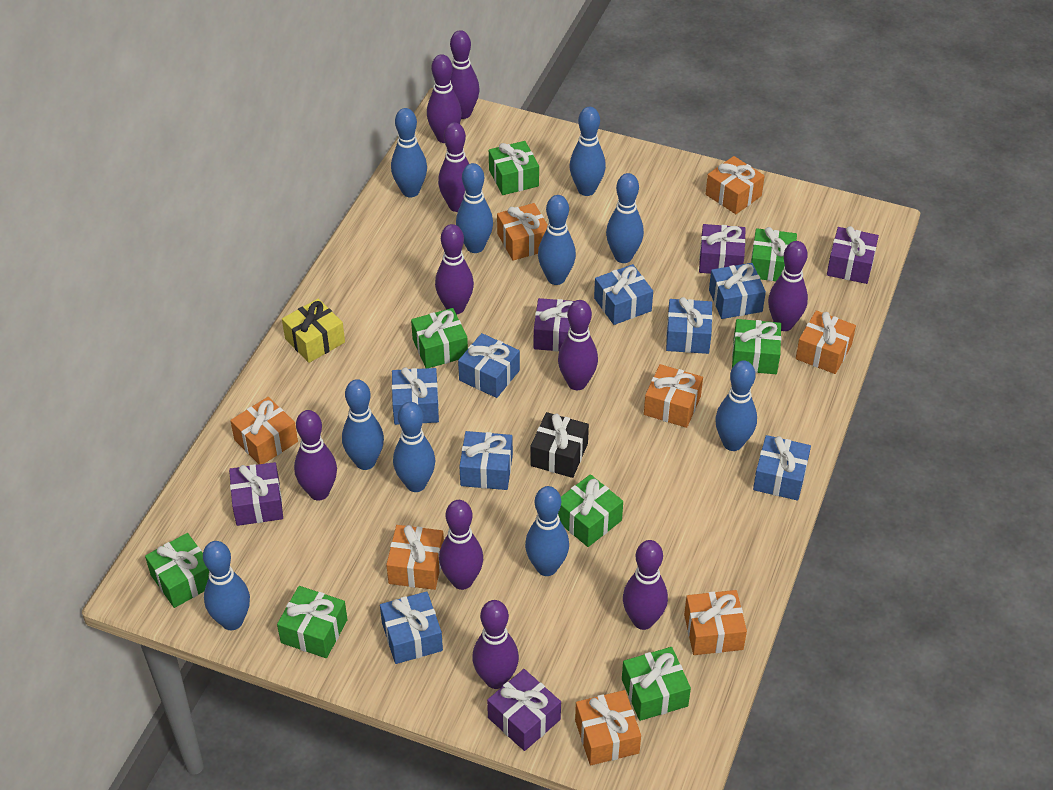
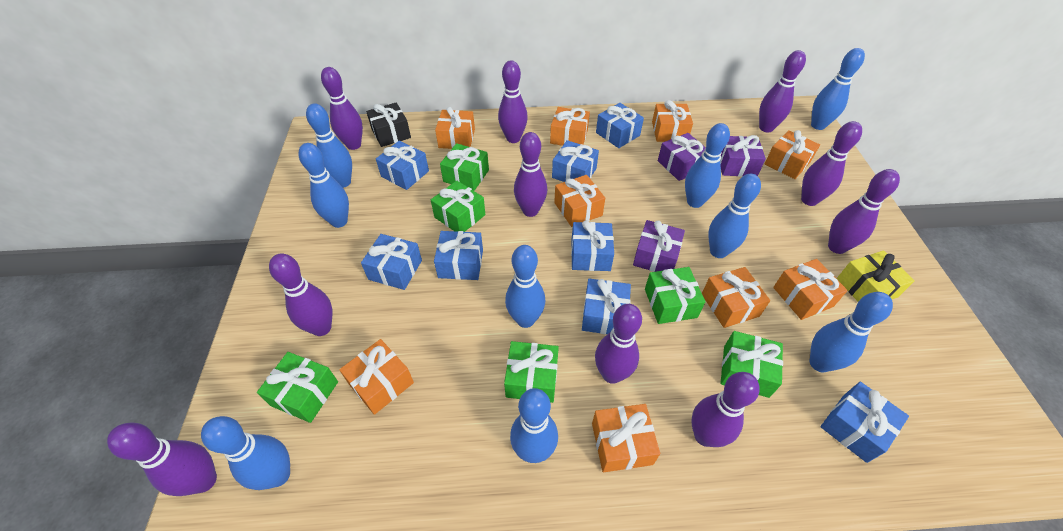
blue bowling pin: [203,541,250,630] [342,379,384,470] [391,108,427,197] [393,402,435,492] [456,163,493,253] [525,486,569,576] [538,195,576,285] [570,107,606,196] [606,173,644,263] [715,361,757,451] = 10 -> [201,416,290,490] [298,143,349,228] [306,103,352,188] [505,245,545,328] [510,388,558,463] [685,123,730,208] [708,174,761,258] [809,292,893,372] [811,48,865,130] = 9
green gift: [145,533,209,608] [277,586,348,658] [411,308,468,368] [489,141,539,195] [558,474,623,547] [622,647,691,721] [732,319,781,374] [751,227,797,281] = 8 -> [257,352,338,423] [431,180,486,232] [440,143,489,191] [504,341,559,403] [645,267,705,324] [720,331,783,398] = 6
orange gift: [230,397,298,464] [386,525,444,590] [497,203,548,261] [575,690,641,765] [644,364,703,428] [684,590,747,655] [706,156,765,214] [796,310,856,374] = 8 -> [339,339,414,415] [435,107,475,149] [550,107,590,146] [554,175,605,227] [592,404,660,472] [652,100,693,142] [702,267,770,328] [765,130,820,179] [773,259,848,320] = 9
purple gift: [229,462,283,526] [487,669,561,751] [534,298,574,352] [699,224,746,274] [827,226,879,284] = 5 -> [633,220,685,272] [658,133,706,181] [720,135,766,177] = 3

